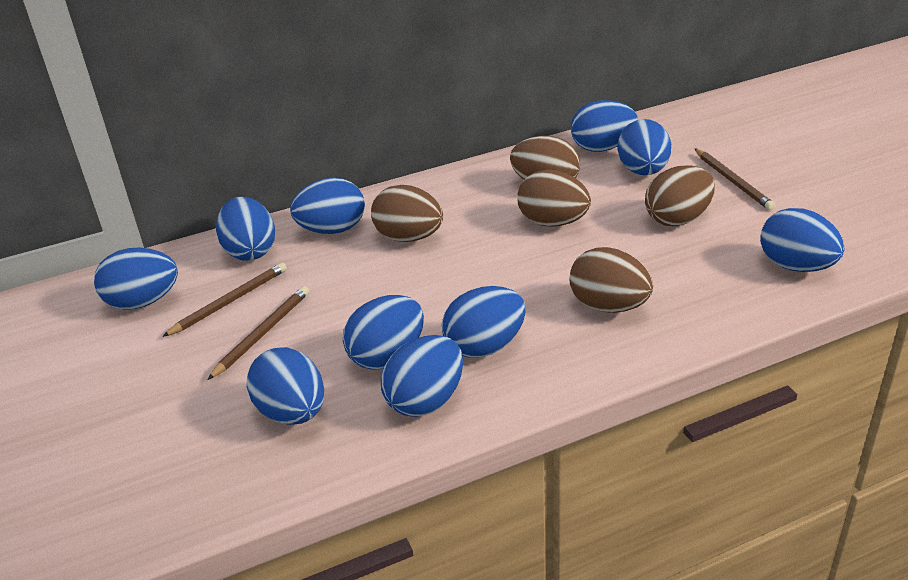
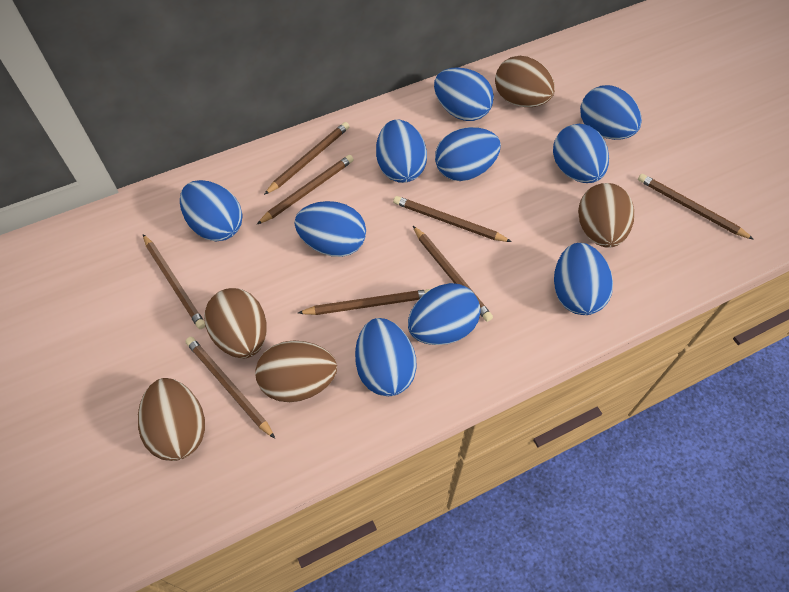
brown pencil: [162,263,287,337] [207,286,309,380] [694,148,775,210] = 3 -> [143,234,205,329] [185,337,275,439] [257,155,354,224] [264,122,350,195] [298,289,430,315] [393,196,512,242] [413,226,493,322] [638,174,754,240] = 8

